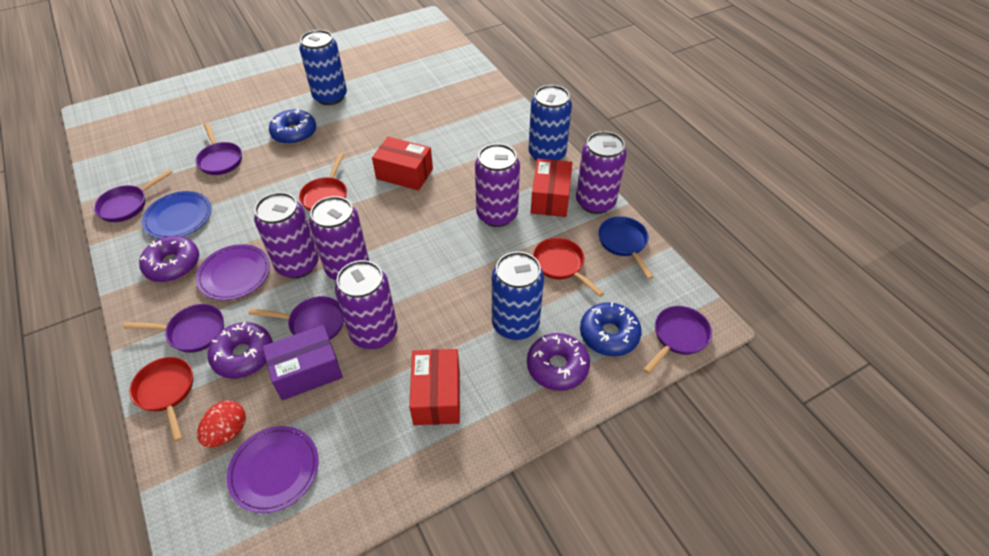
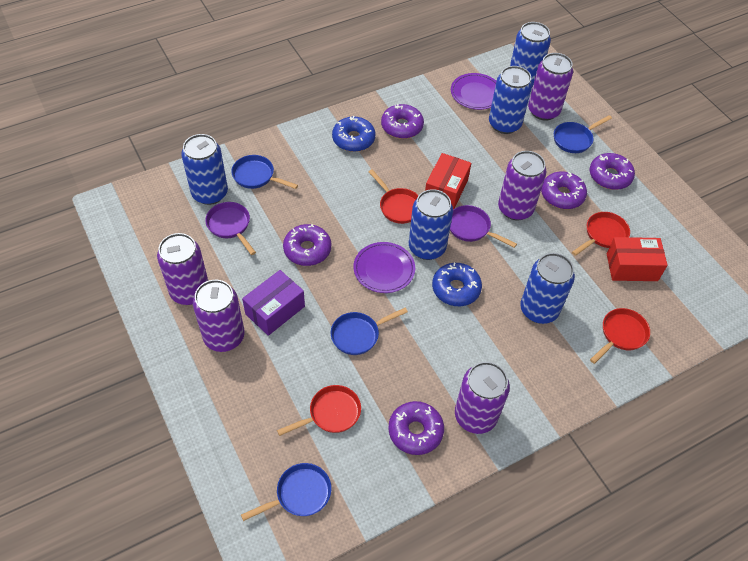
blue can: [300,30,347,105] [492,251,544,340] [529,85,572,161] = 3 -> [181,134,228,205] [409,189,453,260] [489,66,532,134] [510,22,551,87] [520,253,575,324] = 5
blue pan: [598,216,654,279] = 1 -> [231,155,298,189] [241,463,331,521] [331,308,408,355] [554,115,612,153] = 4
blue plate: [142,191,211,239] = 1 -> none = 0
purple donut: [139,236,199,282] [208,322,273,378] [527,333,590,391] = 3 -> [283,224,331,266] [381,104,424,139] [388,401,444,455] [541,171,587,209] [590,153,635,190] = 5
purple pan: [94,169,173,222] [123,304,224,353] [196,123,242,175] [249,296,344,340] [643,306,712,374] = 5 -> [205,202,256,255] [450,205,517,248] = 2
red box: [372,137,433,191] [409,349,460,425] [531,159,572,217] = 3 -> [425,153,471,209] [607,237,668,281] = 2
red egg: [197,400,246,448] = 1 -> none = 0
red pan: [129,357,193,442] [299,153,347,211] [533,238,604,297] = 3 -> [277,385,361,436] [369,169,419,224] [572,212,630,256] [590,308,650,364] = 4

